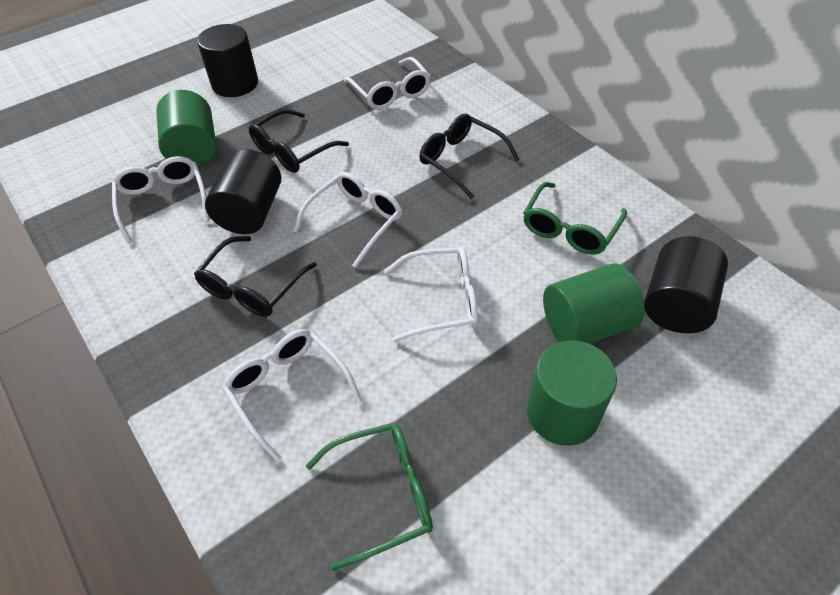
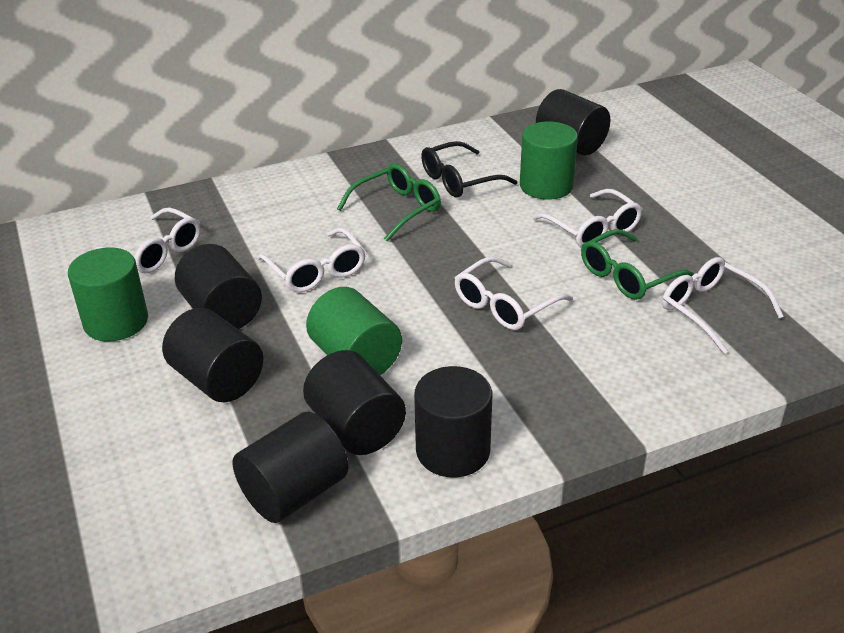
black cylinder: [197,24,258,97] [205,149,281,234] [644,236,728,333] = 3 -> [162,308,263,402] [175,244,262,329] [233,411,349,523] [303,350,406,455] [414,366,492,478] [536,89,610,155] = 6
black glasses: [194,236,317,317] [249,109,349,173] [419,114,520,199] = 3 -> [421,141,518,198] = 1

